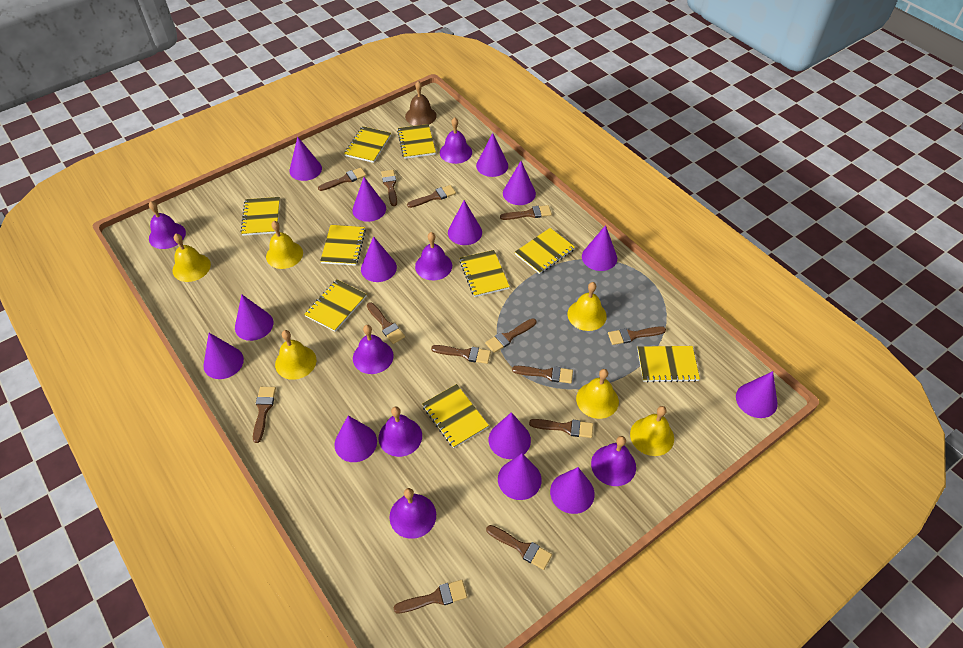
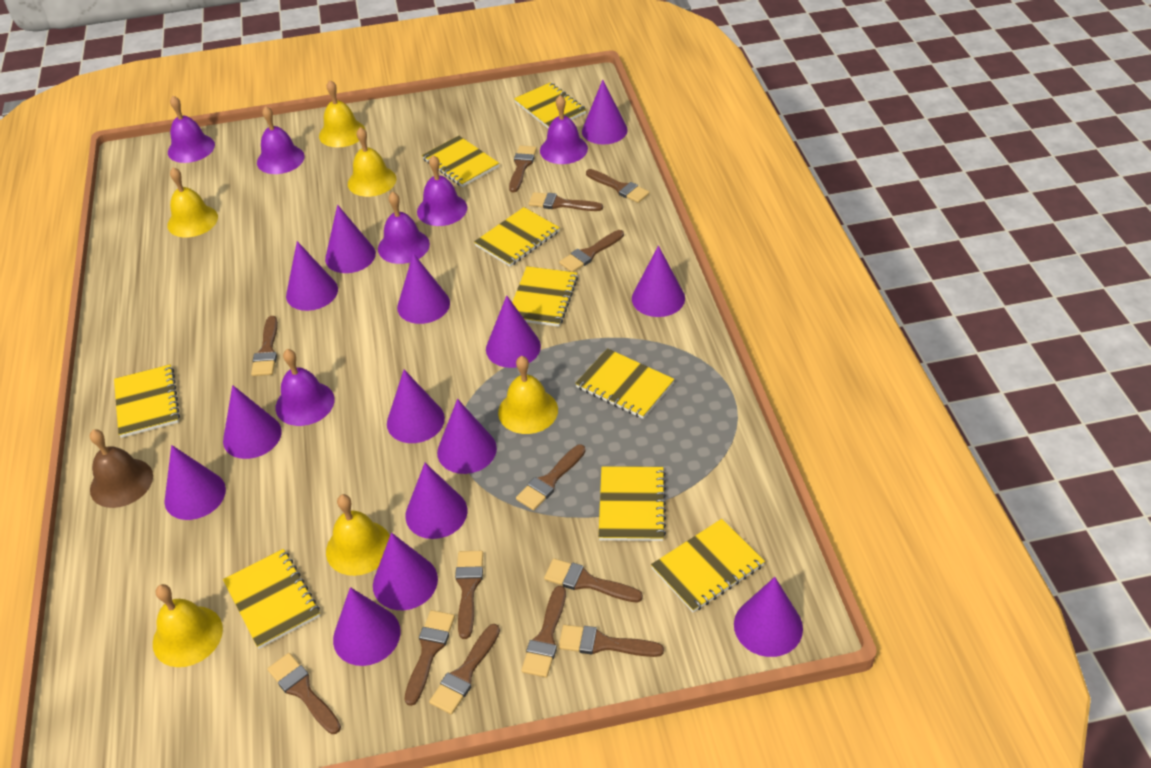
purple bell: [149,201,186,249] [353,325,394,374] [378,406,422,457] [389,488,436,539] [415,232,452,280] [440,117,472,164] [591,436,636,486] = 7 -> [168,96,215,163] [257,106,305,174] [276,349,335,426] [378,192,430,264] [417,155,467,226] [540,95,588,164] = 6

